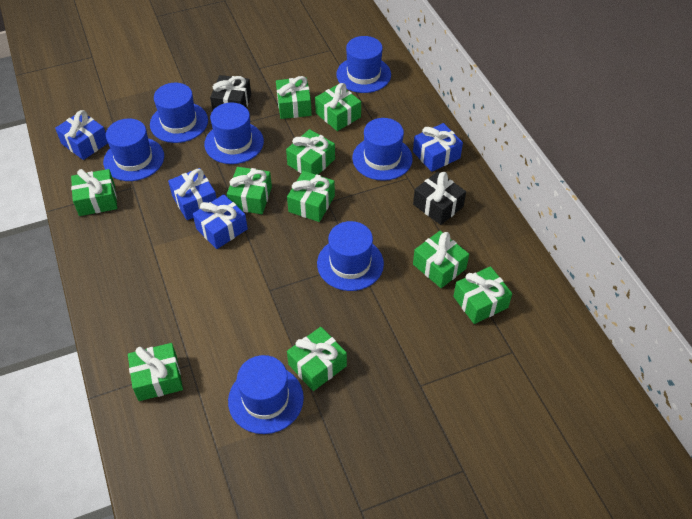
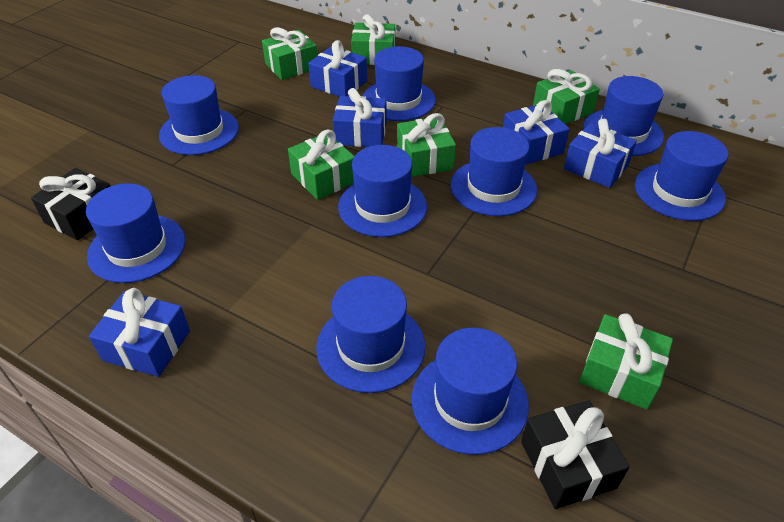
blue gift: [55,110,108,160] [168,168,217,220] [193,194,248,249] [413,123,463,172] = 4 -> [89,288,190,377] [308,40,367,97] [333,88,387,147] [503,100,570,164] [564,119,637,188] = 5
blue hat: [103,118,164,181] [150,83,208,143] [204,102,264,164] [228,355,304,434] [317,221,384,291] [336,36,391,93] [352,118,413,181] = 7 -> [86,183,185,283] [159,75,239,155] [316,276,425,393] [338,145,427,237] [363,46,436,121] [412,328,529,455] [451,127,537,216] [583,76,664,156] [635,131,729,221] = 9
green gift: [71,169,117,216] [128,343,183,401] [227,167,272,214] [276,76,312,119] [286,129,335,174] [287,171,335,222] [287,327,347,391] [315,83,361,131] [413,231,469,288] [453,266,512,324] = 10 -> [262,27,317,80] [288,129,355,200] [351,14,395,65] [397,113,456,177] [533,69,600,124] [579,313,673,410] = 6

